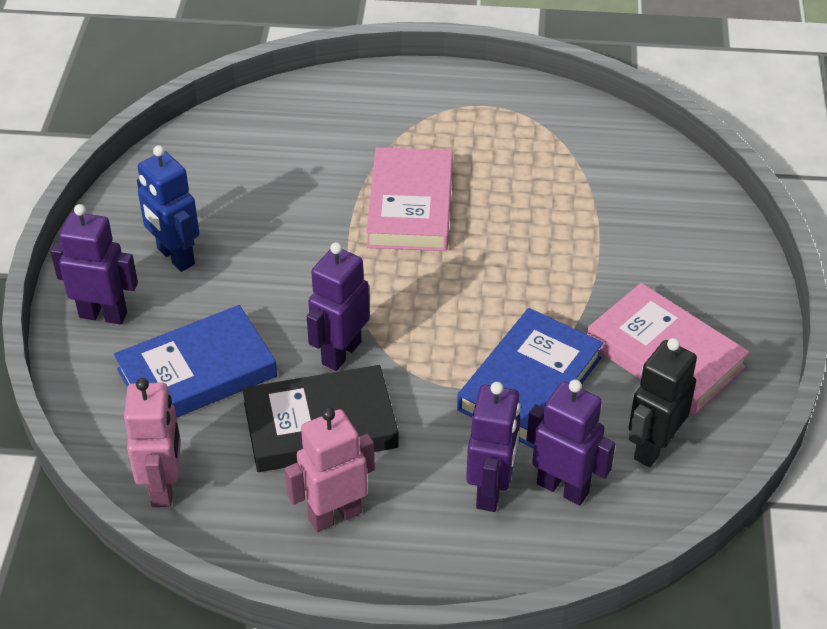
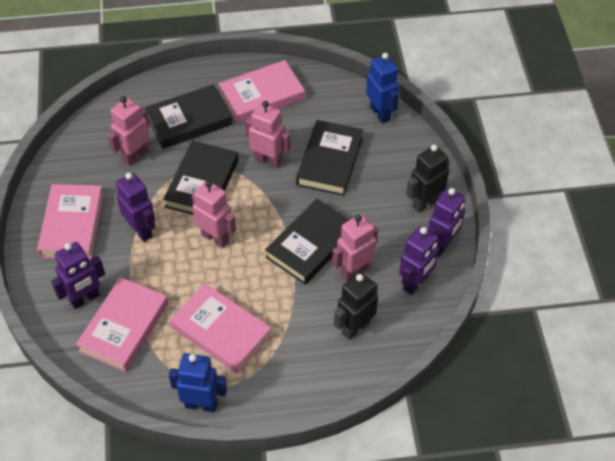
black book: [242,365,399,472] = 1 -> [145,84,232,149] [163,141,239,215] [265,199,350,285] [296,120,363,196] = 4
black robot: [629,338,697,467] = 1 -> [334,272,378,340] [406,145,449,213] = 2
blue book: [114,305,277,417] [457,308,603,448] = 2 -> none = 0
blue robot: [137,145,199,272] = 1 -> [169,353,227,412] [366,53,399,124] = 2
pink book: [366,147,453,251] [587,283,749,415] = 2 -> [37,184,104,259] [76,277,168,372] [170,283,272,374] [218,60,305,123] = 4
pink robot: [124,378,181,507] [285,408,375,532] = 2 -> [107,96,150,166] [192,180,236,248] [245,101,291,169] [332,214,378,281] = 4

